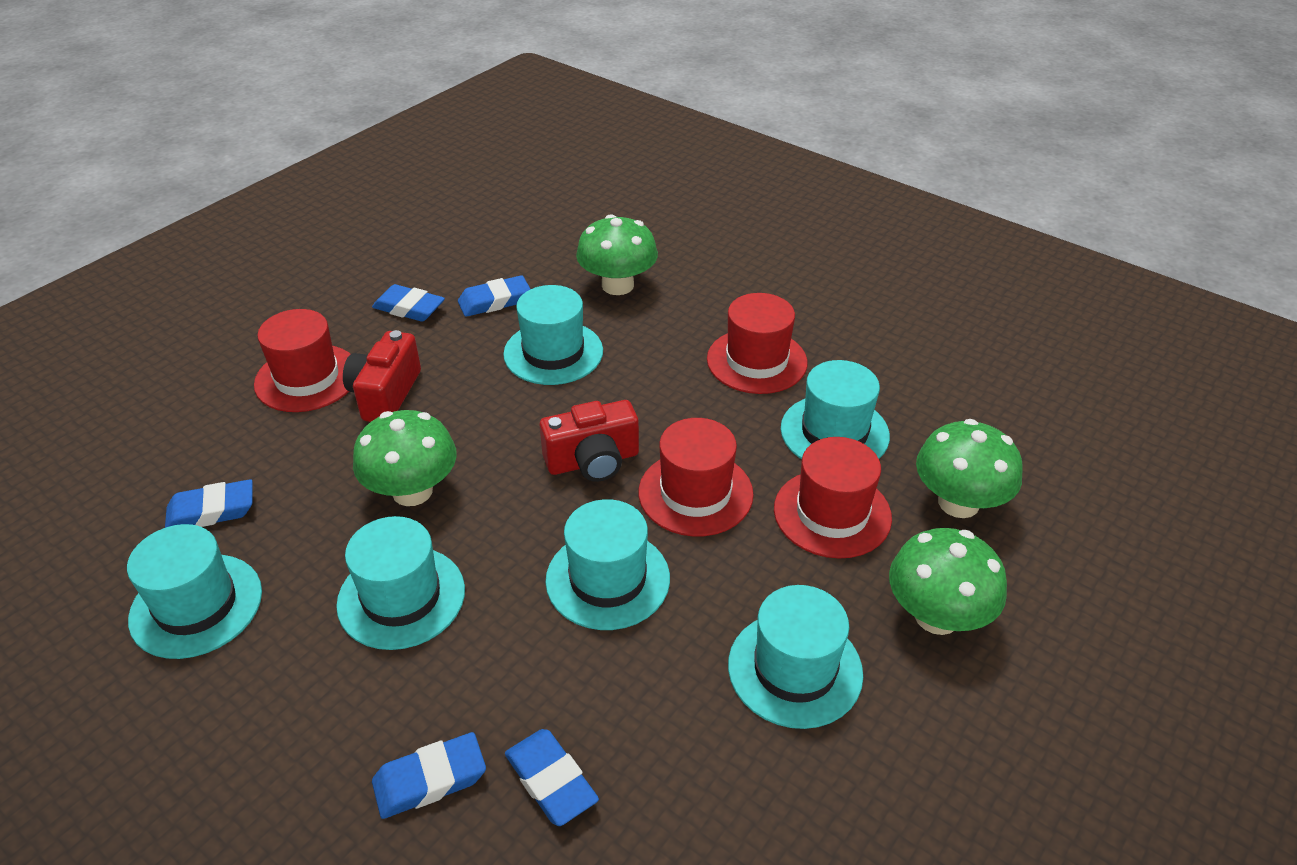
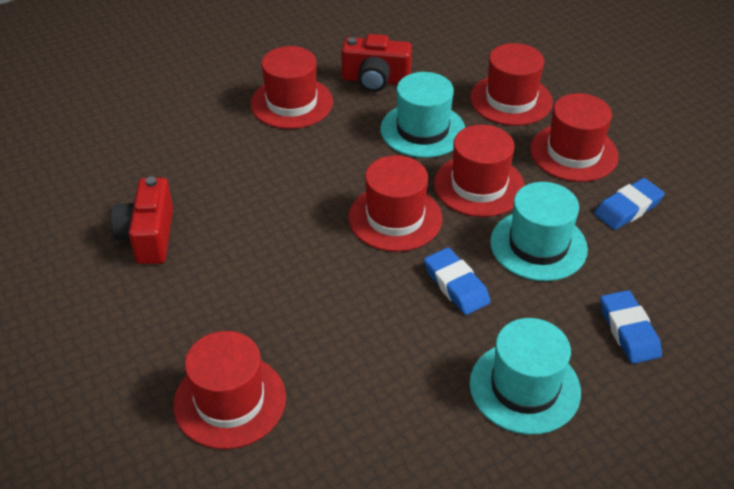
blue eraser: [165,479,253,528] [372,284,445,322] [372,732,486,819] [458,275,530,317] [505,729,599,826] = 5 -> [424,248,491,315] [594,178,665,230] [600,290,662,364] = 3
green mushroom: [353,410,457,506] [576,214,658,295] [889,528,1007,635] [916,419,1023,518] = 4 -> none = 0
red hat: [254,309,351,412] [638,418,754,537] [707,293,808,394] [774,437,892,559] = 4 -> [173,331,286,449] [250,46,333,129] [348,155,442,252] [434,125,525,217] [470,43,553,126] [530,93,619,182] = 6
turquoise hat: [127,524,262,659] [336,516,465,650] [503,285,603,385] [545,499,670,630] [728,585,863,729] [781,360,890,459] = 6 -> [380,72,465,158] [470,318,581,435] [490,182,588,281] = 3

